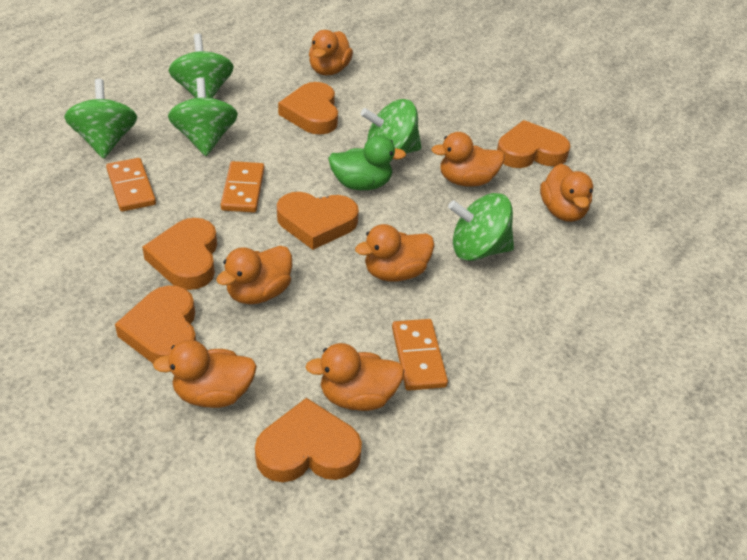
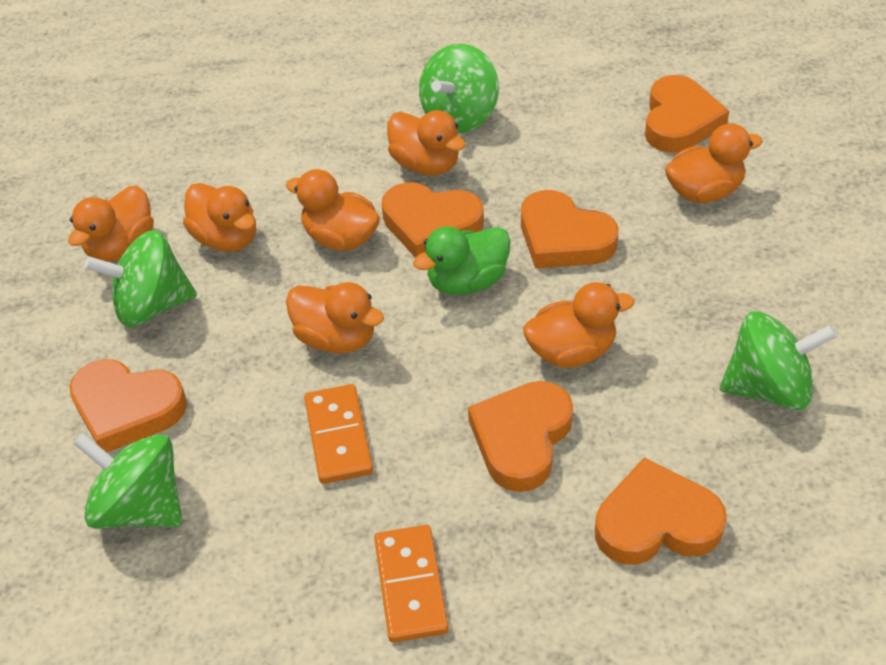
green spinning top: [64,79,137,159] [168,78,238,156] [169,33,234,98] [361,99,421,154] [448,193,514,261] = 5 -> [73,433,183,529] [84,230,197,327] [419,44,499,133] [720,311,837,410] = 4
orange domino: [106,158,156,212] [221,161,265,213] [392,319,448,391] = 3 -> [304,384,373,484] [374,525,449,643] = 2

